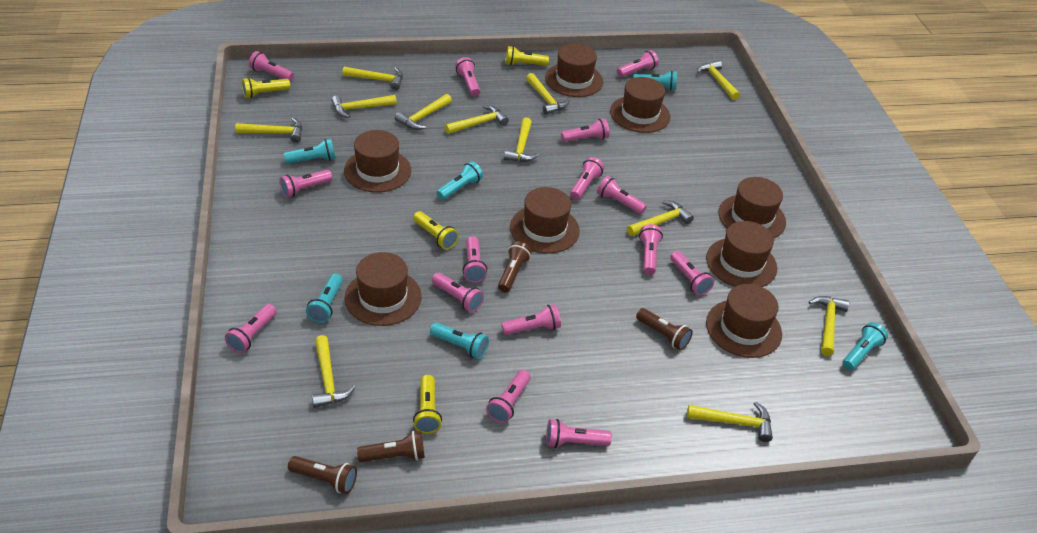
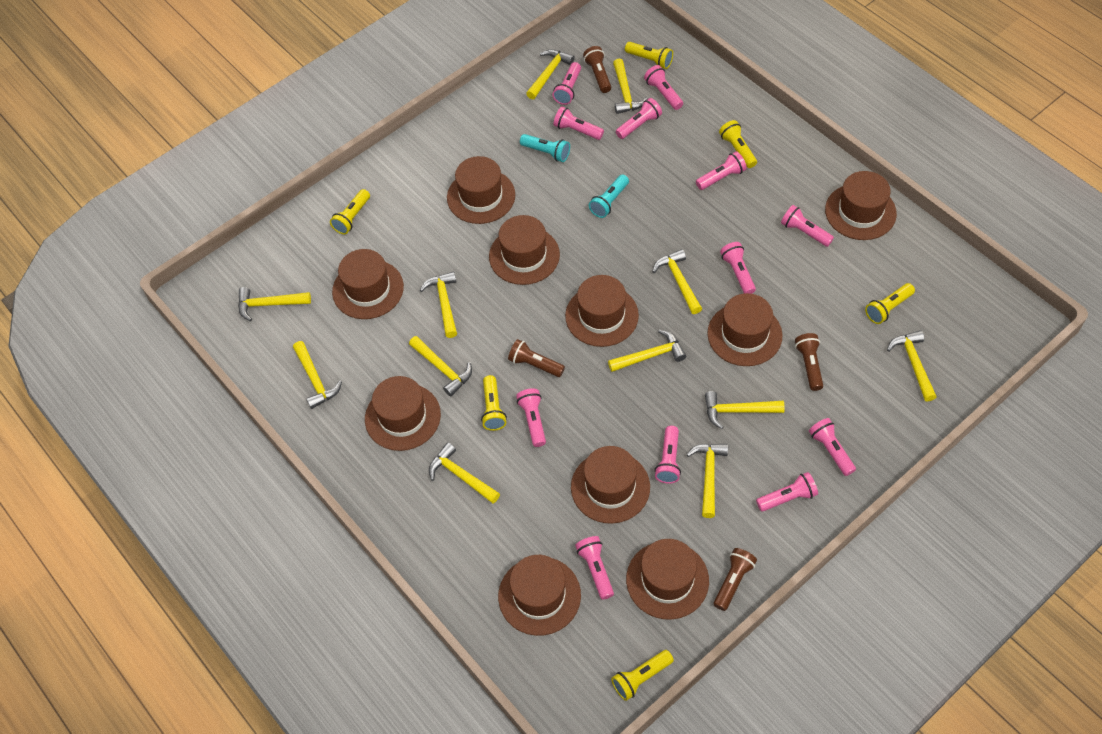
brown hat: [344,130,411,193] [344,252,422,326] [510,187,580,254] [545,44,603,97] [610,77,670,133] [706,221,777,287] [706,284,782,358] [719,177,786,239] = 8 -> [332,249,404,319] [365,376,441,451] [447,156,515,224] [489,215,560,285] [498,555,581,636] [565,275,639,347] [571,446,650,524] [626,539,709,620] [707,293,783,366] [825,171,897,240] = 10
pink flashlight: [225,304,277,353] [249,51,294,81] [279,170,332,198] [432,273,484,312] [455,57,480,96] [462,236,487,283] [486,370,531,423] [501,304,561,335] [546,419,612,448] [561,118,609,142] [570,157,604,200] [597,176,647,214] [617,50,659,77] [639,224,663,275] [670,251,714,295] = 15 -> [516,388,546,447] [552,62,581,105] [553,106,604,140] [575,536,614,600] [616,98,662,139] [644,65,683,110] [655,426,681,484] [696,151,747,190] [720,242,756,294] [756,472,818,512] [781,205,834,247] [809,418,856,476] = 12
turquoise flashlight: [284,139,336,164] [306,274,343,323] [430,323,489,359] [437,161,483,200] [633,71,677,90] [842,322,888,370] = 6 -> [520,134,570,162] [589,174,629,218] = 2
yellow flashlight: [242,77,290,98] [413,211,459,250] [413,375,442,434] [505,46,549,66] = 4 -> [330,189,370,234] [481,375,507,431] [611,650,674,701] [625,42,673,69] [719,120,757,168] [865,283,915,324] = 6

